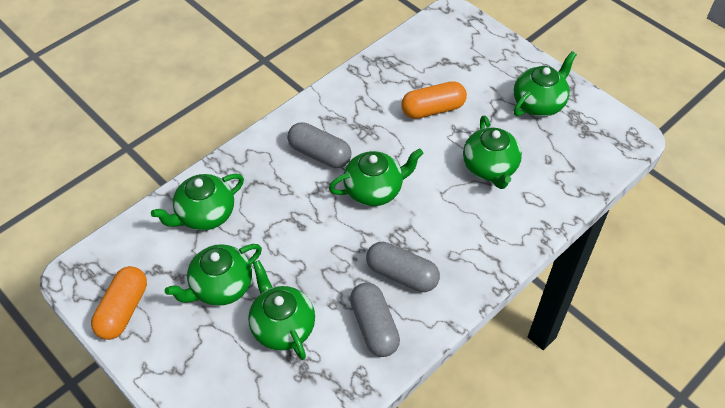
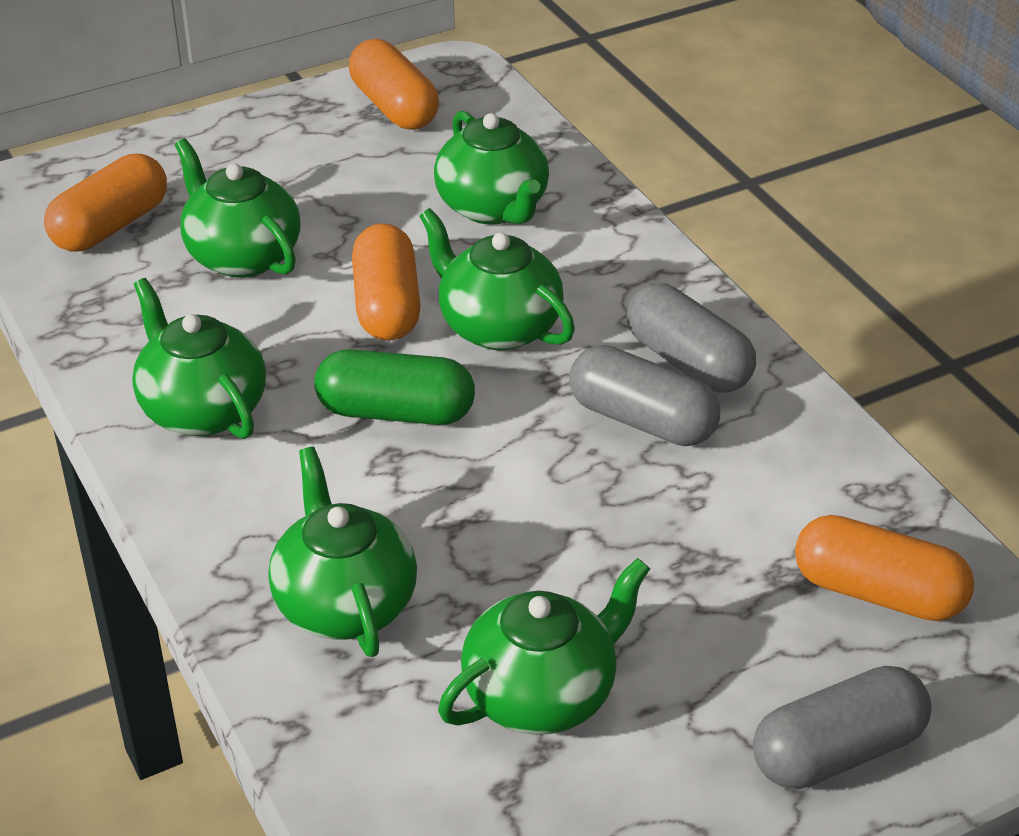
green capsule: none = 0 -> [314,349,475,425] = 1
orange capsule: [91,266,147,340] [401,81,467,119] = 2 -> [44,154,167,252] [349,39,439,130] [352,223,421,340] [795,515,974,621] = 4

